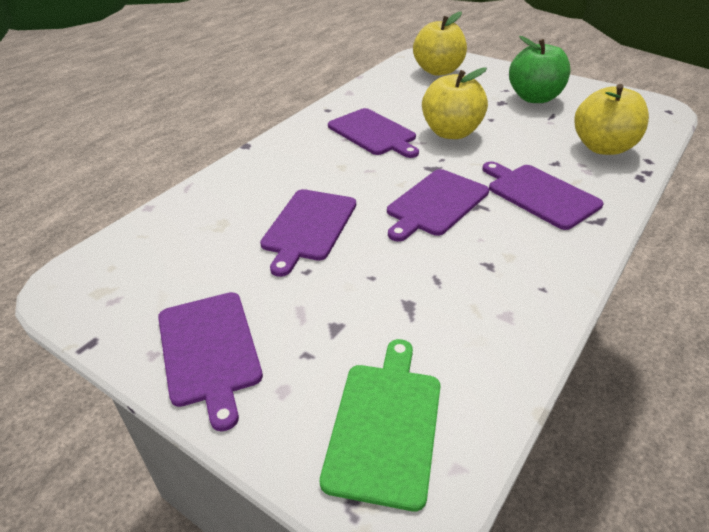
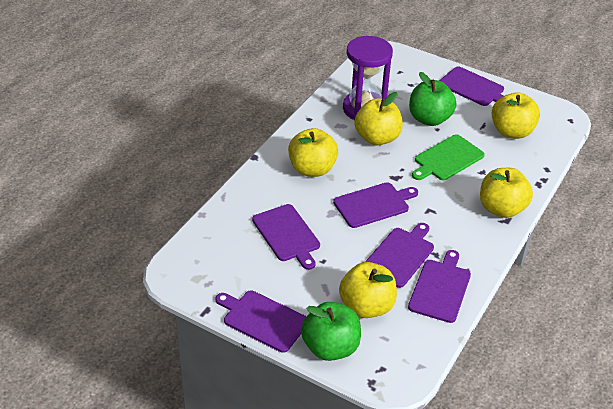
green apple: [509,36,571,103] = 1 -> [301,302,361,361] [409,72,456,126] = 2
purple cutting board: [158,292,263,431] [260,189,356,277] [328,108,419,158] [387,169,489,242] [482,162,603,230] = 5 -> [216,290,307,353] [252,204,320,270] [333,182,418,228] [365,223,434,288] [408,250,471,323] [439,66,504,106] = 6
purple hourglass: none = 0 -> [343,36,393,120] = 1
yellow apple: [413,11,467,76] [422,68,488,139] [574,84,649,155] = 3 -> [288,128,338,177] [339,262,397,318] [354,92,403,145] [480,168,533,218] [491,92,540,139] = 5

